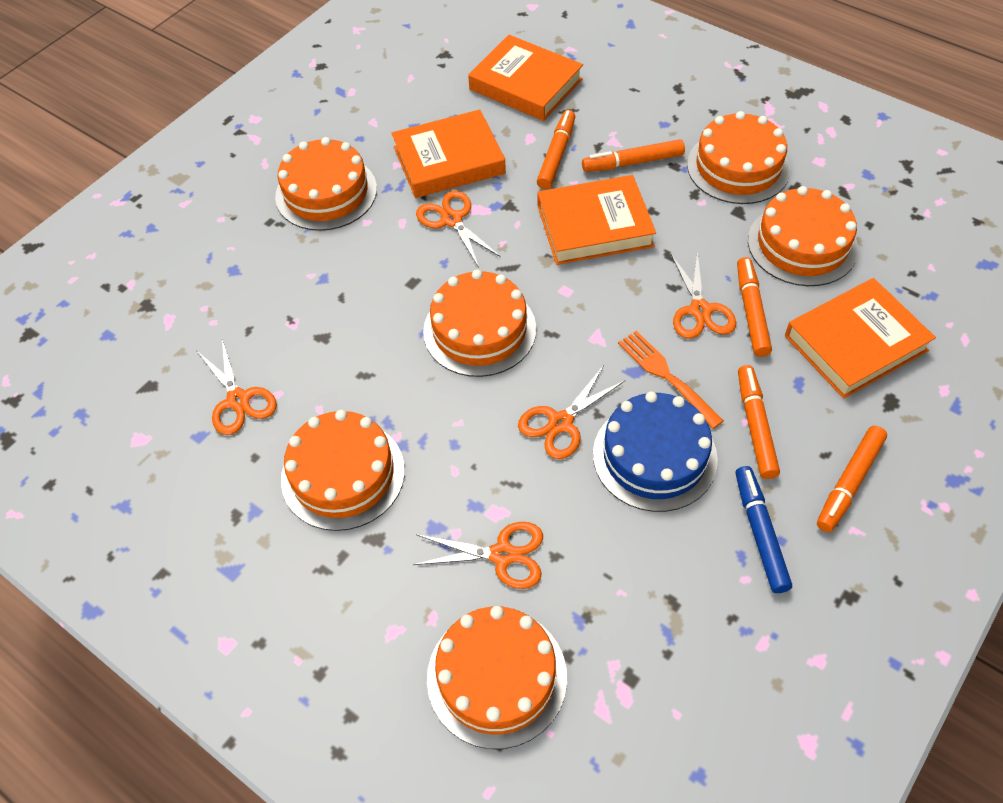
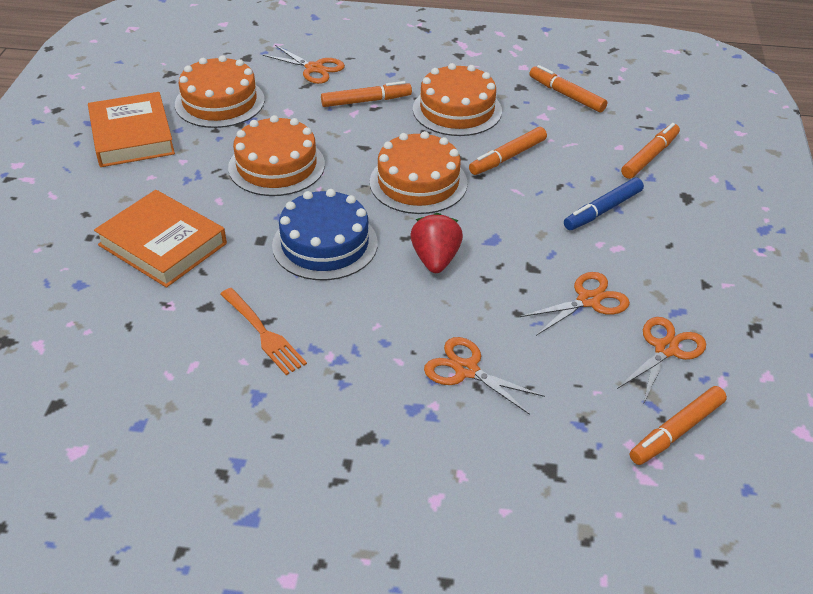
orange book: [392,109,506,198] [468,35,583,121] [537,175,656,265] [785,278,936,399] = 4 -> [88,92,175,167] [94,190,227,288] = 2
orange cake: [275,137,377,231] [281,410,405,531] [423,270,536,377] [427,606,567,749] [687,111,790,204] [748,186,858,286] = 6 -> [175,55,265,128] [228,115,325,196] [370,131,468,214] [413,63,502,136] = 4
orange scissors: [196,339,277,435] [413,522,543,589] [416,190,501,267] [518,365,626,459] [671,250,736,339] = 5 -> [263,45,345,84] [424,337,545,415] [520,272,630,336] [617,317,706,402] = 4
red strawberry: none = 0 -> [410,213,463,273] = 1

